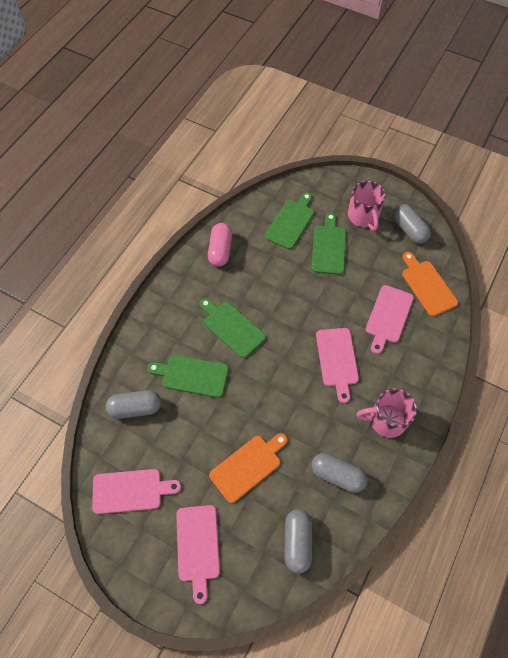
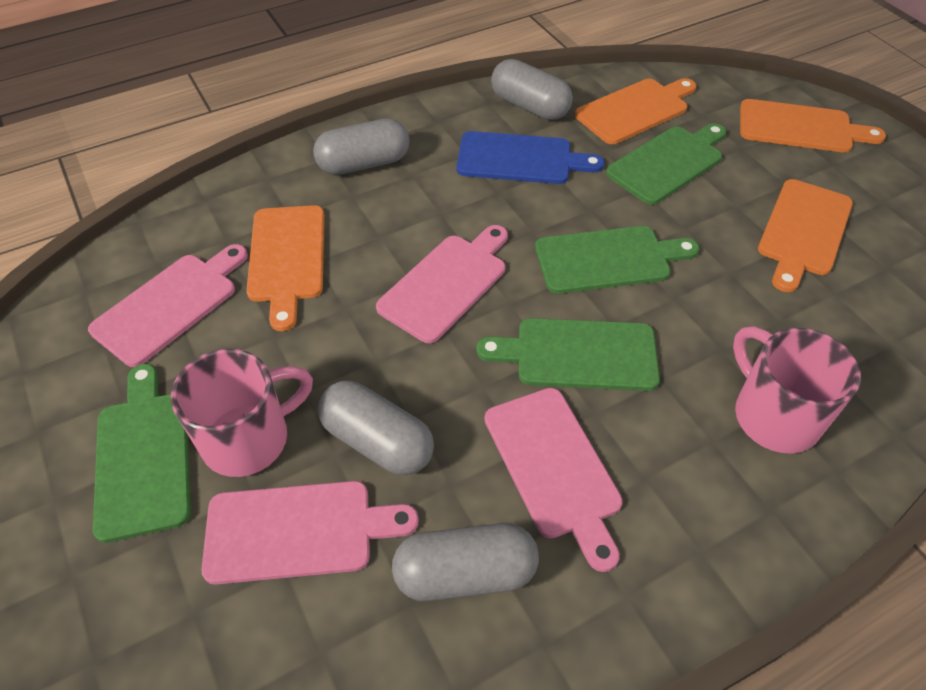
blue cutting board: none = 0 -> [456,131,604,184] = 1
orange cutting board: [209,433,288,503] [402,252,458,316] = 2 -> [246,205,324,331] [575,78,697,144] [740,99,886,152] [758,179,853,292] = 4
pink capsule: [208,223,232,267] = 1 -> none = 0

